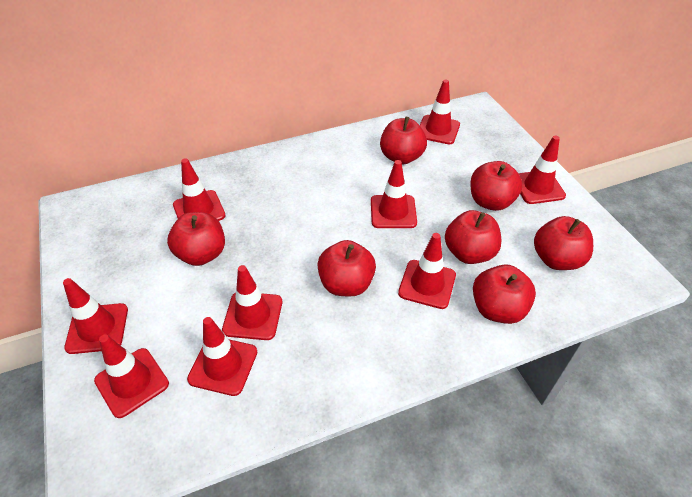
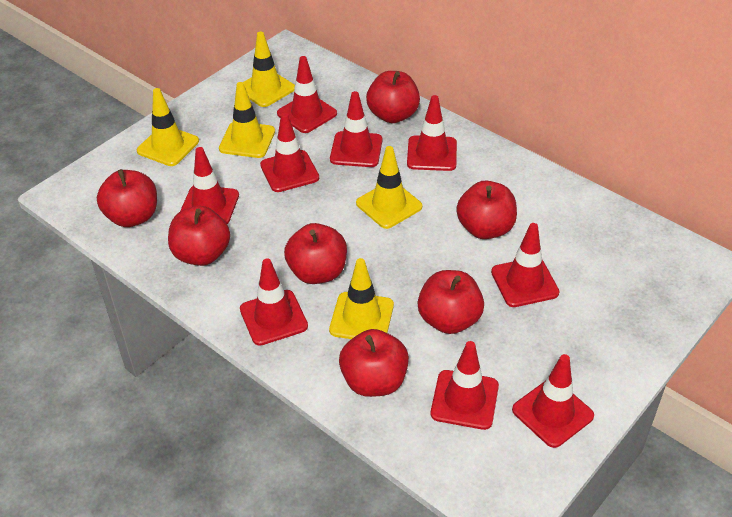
yellow traffic cone: none = 0 -> [137,88,199,166] [219,82,275,158] [243,32,295,107] [329,258,394,339] [356,146,422,229] = 5

